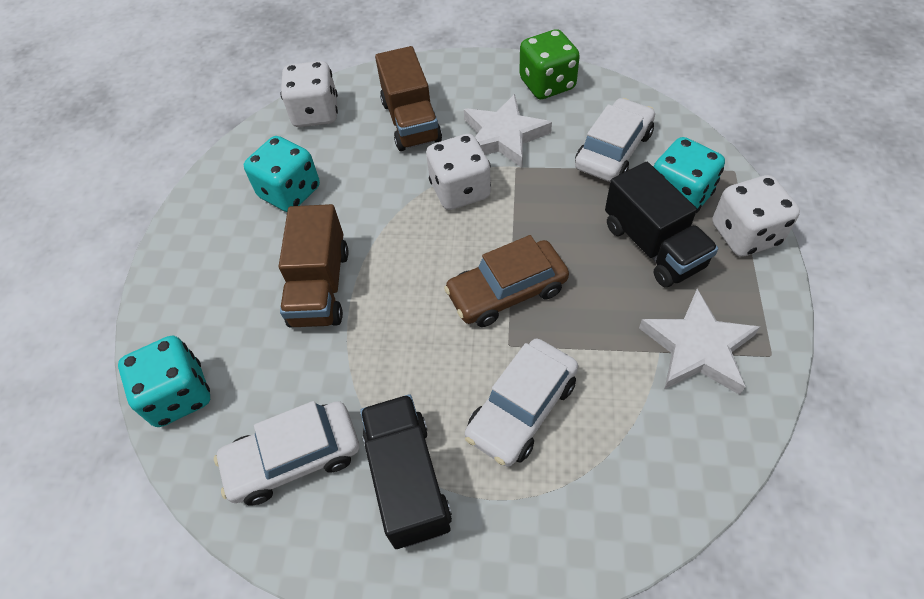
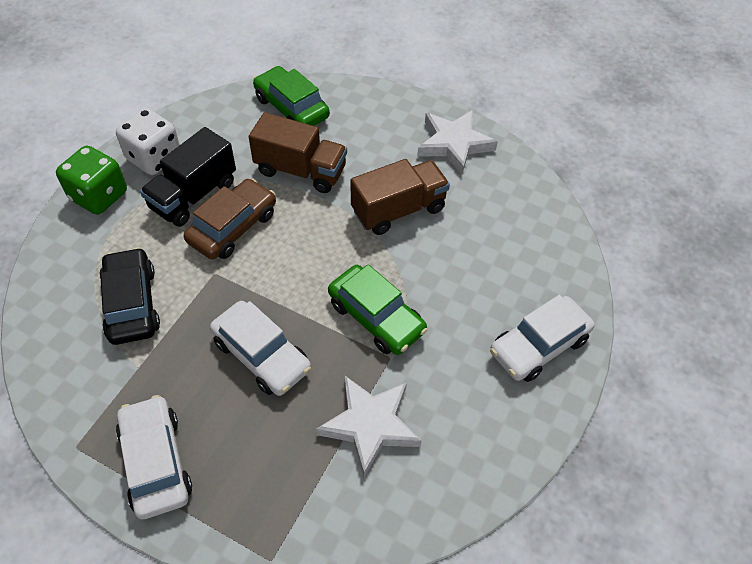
black car: none = 0 -> [99,247,160,345] = 1
black truck: [360,394,452,549] [605,162,718,287] = 2 -> [140,127,236,227] = 1
green car: none = 0 -> [253,66,330,126] [328,264,427,355] = 2
turquoise dice: [118,336,210,427] [244,136,320,212] [654,137,725,213] = 3 -> none = 0
white dice: [280,61,338,127] [426,134,491,210] [713,175,800,257] = 3 -> [116,108,180,175] = 1

